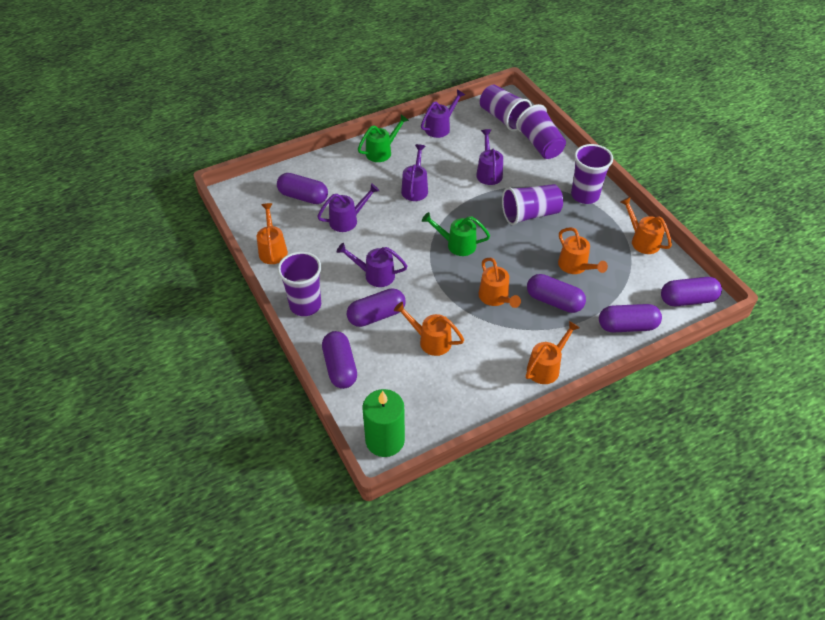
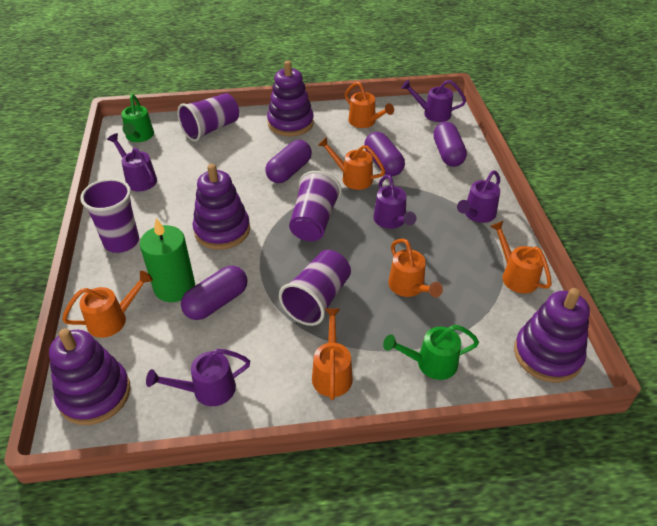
purple capsule: [277,173,328,204] [322,331,357,389] [347,288,405,327] [527,274,586,313] [599,304,662,333] [661,277,722,306] = 6 -> [181,266,247,320] [265,140,312,183] [364,132,405,176] [433,122,467,167] = 4
purple cup: [278,251,321,316] [480,85,532,131] [502,184,563,225] [516,104,566,159] [571,144,613,204] = 5 -> [80,178,139,253] [177,93,239,141] [279,250,351,326] [289,171,342,241] = 4
purple stacking toy: none = 0 -> [49,328,130,425] [193,164,250,250] [267,61,314,136] [514,288,590,382] = 4

